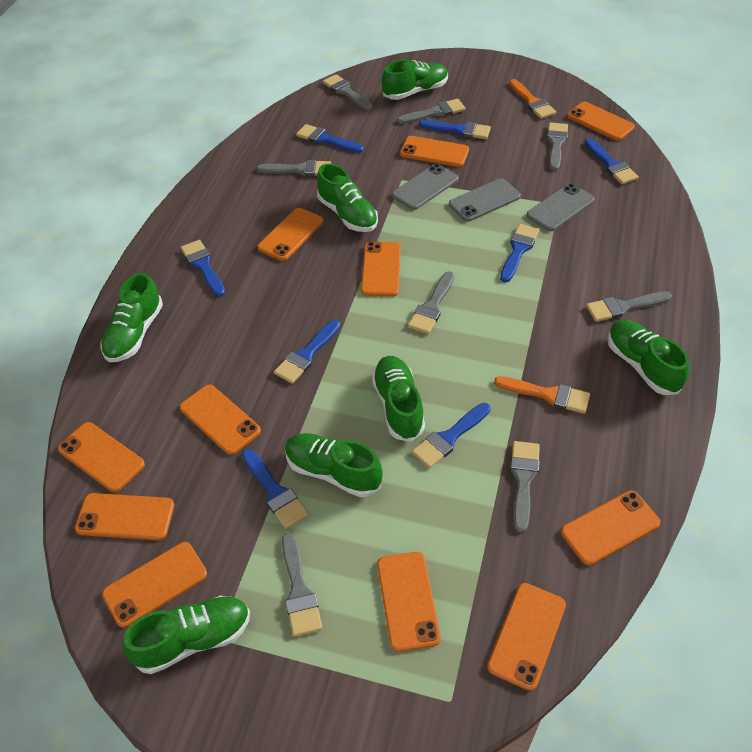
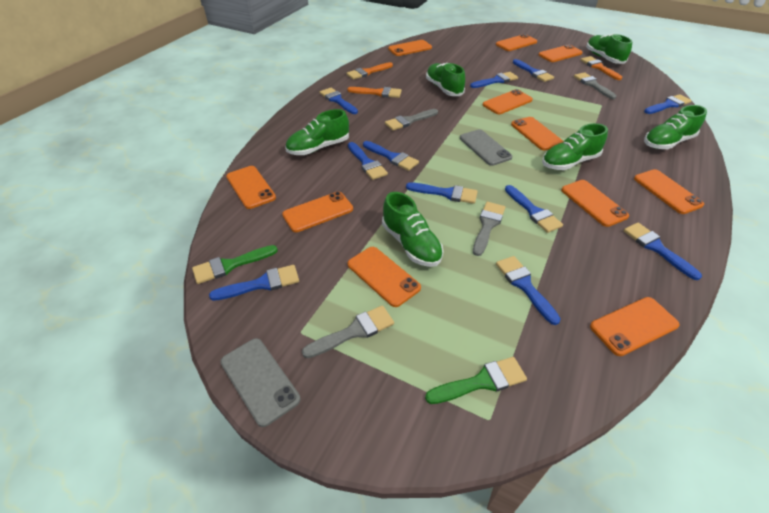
blue brush: [181,240,225,297] [242,449,308,529] [274,320,340,384] [296,124,364,153] [412,403,491,468] [419,120,491,139] [500,224,539,283] [584,138,639,185] = 8 -> [209,265,299,301] [320,88,358,114] [348,142,388,180] [363,141,419,171] [406,182,478,204] [470,72,518,88] [496,256,560,325] [505,185,563,233] [513,59,554,82] [624,223,702,280] [644,94,692,114] = 11
green brush: none = 0 -> [192,245,278,284] [425,357,527,404] = 2
green shoe: [100,273,163,362] [122,596,250,674] [285,433,383,497] [317,164,378,232] [372,356,425,442] [382,60,448,100] [607,320,689,395] = 7 -> [285,109,349,155] [382,192,443,267] [426,63,465,96] [542,123,608,170] [586,33,632,64] [644,105,707,149] = 6
grey brush: [257,160,331,176] [282,532,322,637] [323,74,373,110] [397,99,466,124] [408,271,454,334] [510,441,540,533] [547,122,568,171] [586,292,672,322] = 8 -> [302,305,394,358] [385,109,438,130] [473,202,505,256] [574,72,617,99] = 4
grey phone: [392,164,459,210] [449,178,521,222] [527,183,595,231] = 3 -> [220,338,301,427] [460,129,512,166] = 2
orange brush: [494,376,590,414] [509,79,556,119] = 2 -> [346,62,393,80] [348,87,402,98] [581,56,622,80] = 3

